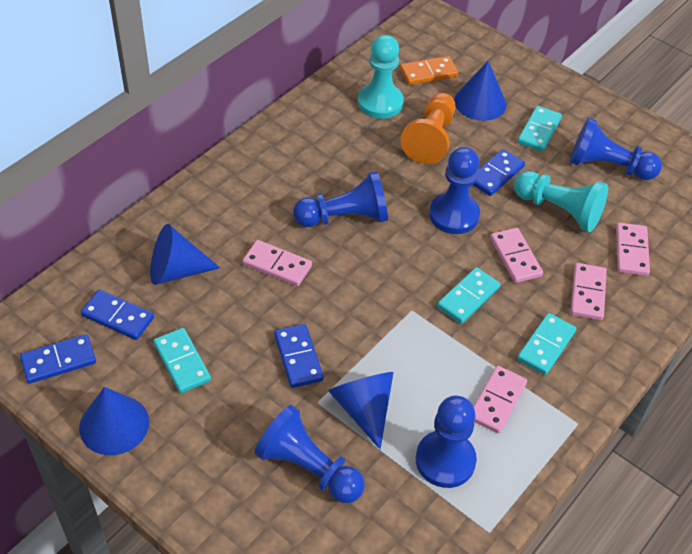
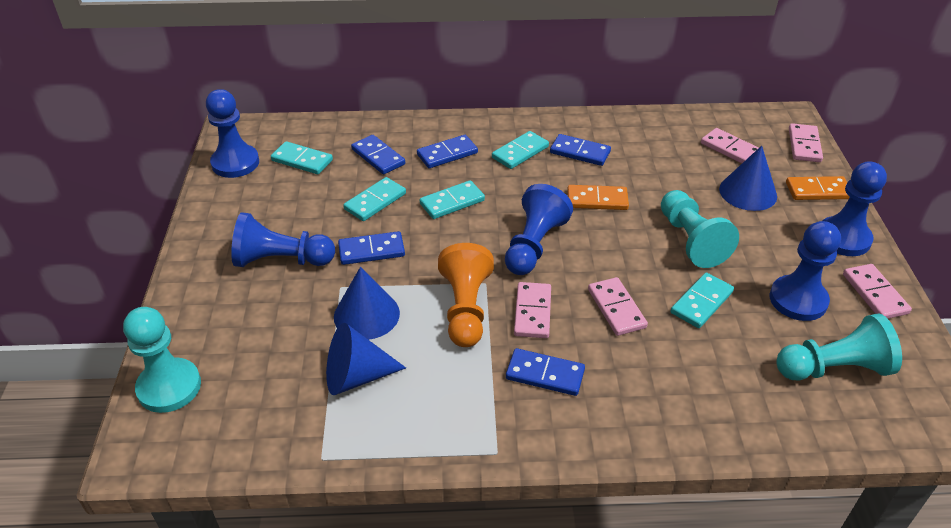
blue cone: [79,387,149,455] [150,224,220,285] [328,372,394,449] [454,61,507,121] = 4 -> [326,323,406,395] [334,267,400,340] [719,146,777,211] = 3
blue domino: [20,334,96,384] [81,290,154,340] [274,324,324,388] [473,149,525,196] = 4 -> [338,231,405,265] [351,135,405,175] [417,135,478,168] [506,348,585,396] [550,134,611,166] = 5
orange domino: [400,56,458,85] = 1 -> [567,185,629,210] [786,176,850,200] = 2
turquoise domino: [153,328,211,393] [437,267,500,324] [517,106,562,152] [517,313,576,375] = 4 -> [271,141,333,174] [343,177,406,221] [420,180,485,219] [492,131,549,169] [671,272,734,328] = 5
turquoise pawn: [358,35,404,119] [514,171,608,232] = 2 -> [123,307,201,413] [661,190,739,268] [776,313,902,381] = 3

